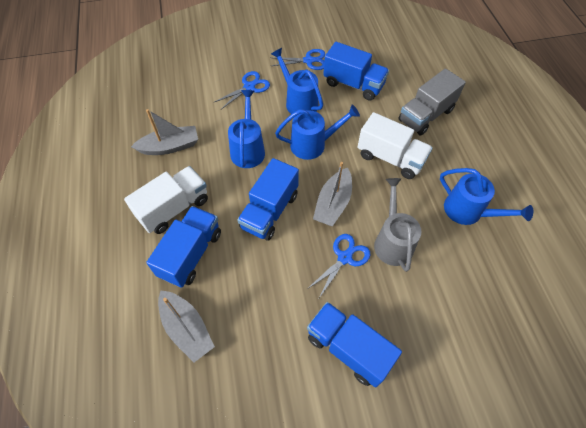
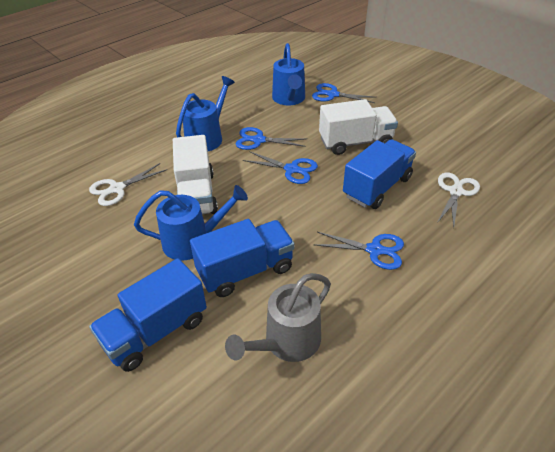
blue scissors: [213,71,270,109] [270,49,325,70] [306,234,370,298] = 3 -> [236,127,306,150] [243,151,318,184] [312,83,377,103] [314,232,404,270] = 4
blue truck: [146,206,221,288] [237,158,299,241] [307,302,402,388] [323,42,389,101] = 4 -> [89,258,207,372] [190,219,295,297] [343,139,416,209] = 3
blue watering can: [228,90,265,168] [271,48,323,114] [275,105,360,160] [440,168,533,225] = 4 -> [134,185,248,261] [176,76,235,151] [272,43,305,105] = 3
grey boat: [131,109,198,155] [158,290,215,362] [313,162,352,226] = 3 -> none = 0
grey truck: [398,68,466,136] = 1 -> none = 0
white scissors: none = 0 -> [89,163,167,206] [437,172,480,228] = 2

